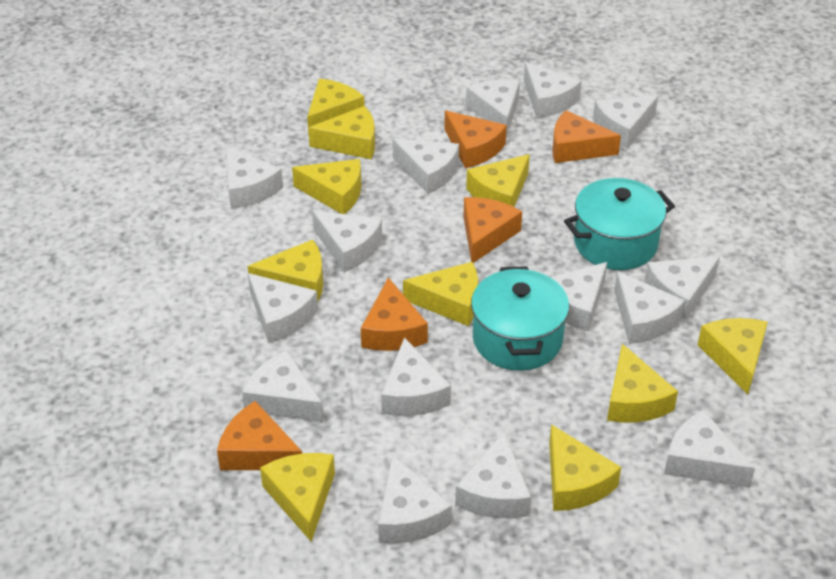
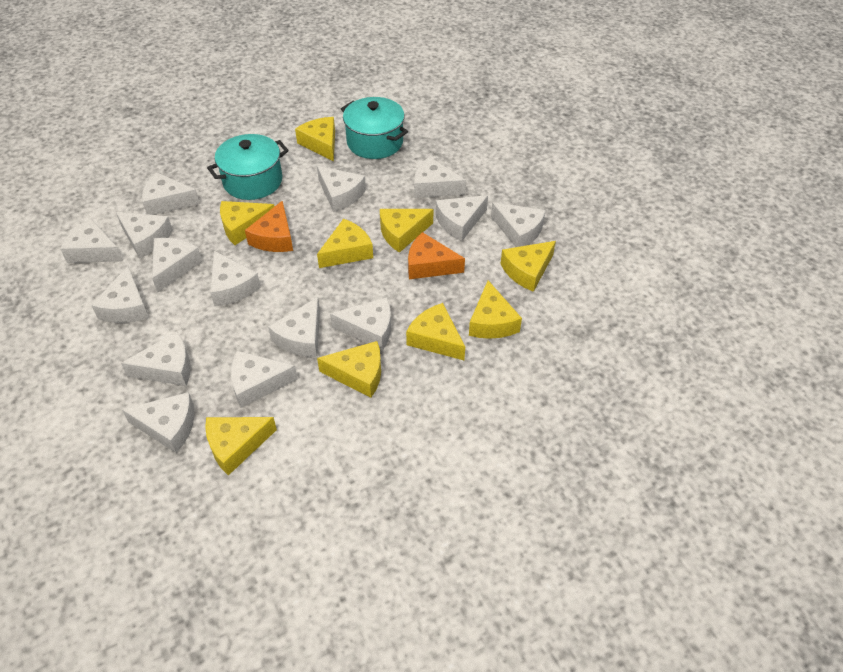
orange cheese: [217,401,302,470] [361,277,428,351] [444,111,507,168] [463,197,522,263] [553,110,621,163] = 5 -> [245,201,293,252] [408,232,465,279] = 2
yellow cheese: [248,240,323,301] [260,453,335,542] [292,159,362,214] [307,79,365,134] [308,106,375,159] [403,262,478,326] [466,154,530,207] [549,424,621,511] [607,344,678,422] [698,318,768,395] = 10 -> [205,417,277,476] [220,201,275,245] [295,117,335,161] [317,219,373,268] [317,341,381,398] [380,209,433,253] [406,303,465,360] [469,280,522,339] [501,241,556,292] = 9

